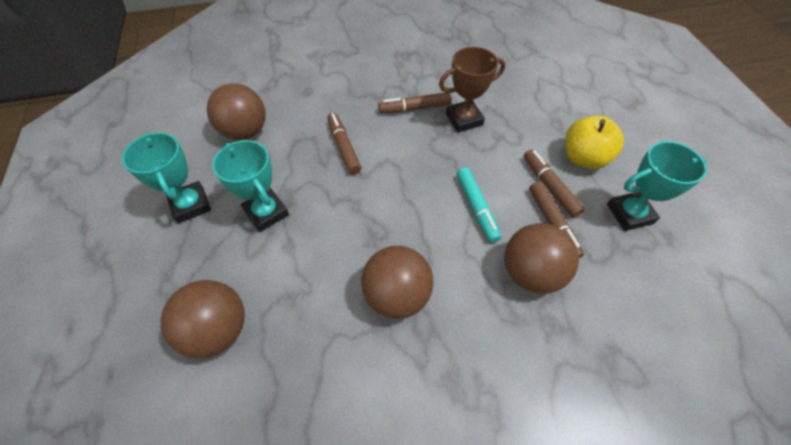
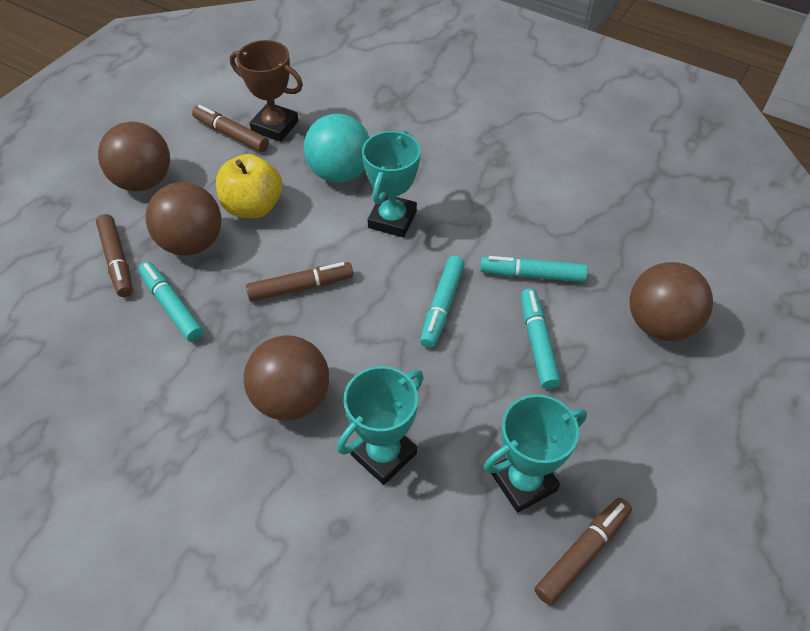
turquoise ball: none = 0 -> [304,114,370,183] = 1
turquoise marker: [457,167,501,243] = 1 -> [139,262,204,342] [420,256,465,348] [480,256,588,282] [521,288,561,389] = 4

